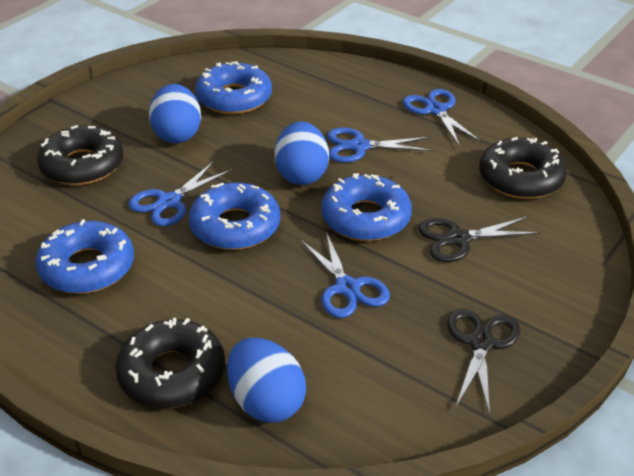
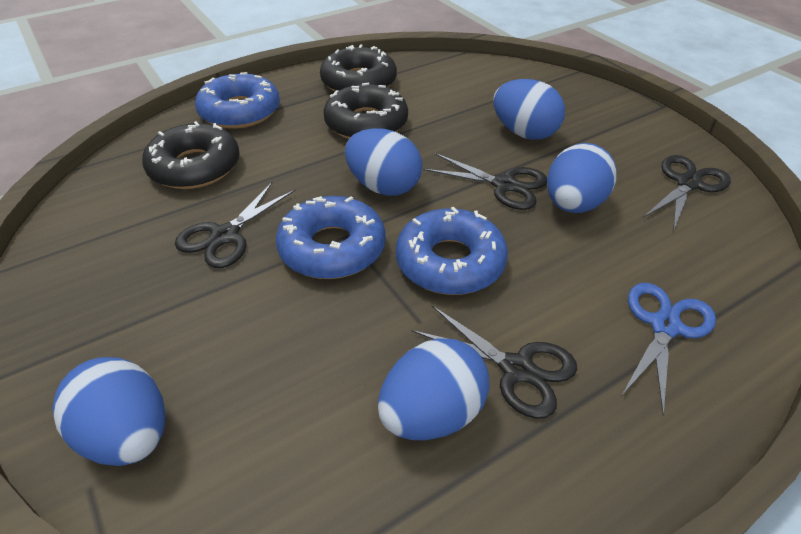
black scissors: [418,217,540,262] [447,308,520,415] = 2 -> [175,181,295,268] [412,306,577,419] [423,153,547,210] [643,155,731,232] = 4
blue donut: [35,219,134,294] [189,182,280,250] [195,62,272,114] [321,173,412,241] = 4 -> [195,72,280,129] [276,196,386,279] [396,207,508,295] = 3
blue egg: [149,84,201,143] [227,338,306,423] [275,122,329,185] = 3 -> [52,357,165,466] [345,128,422,196] [378,338,489,440] [493,79,565,140] [547,143,616,213] = 5
blue scissors: [128,161,233,227] [300,232,390,318] [327,127,432,163] [403,89,481,147] = 4 -> [622,283,716,415] = 1

